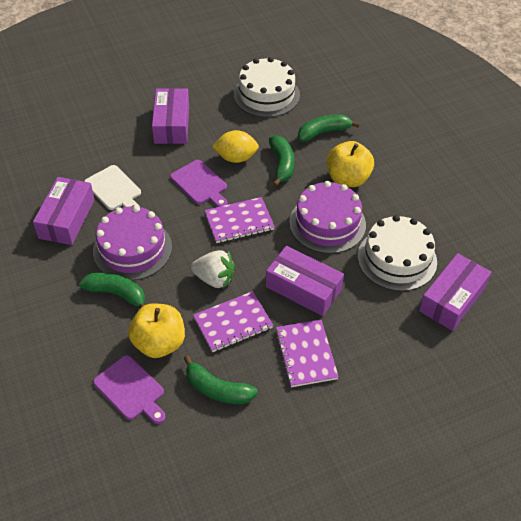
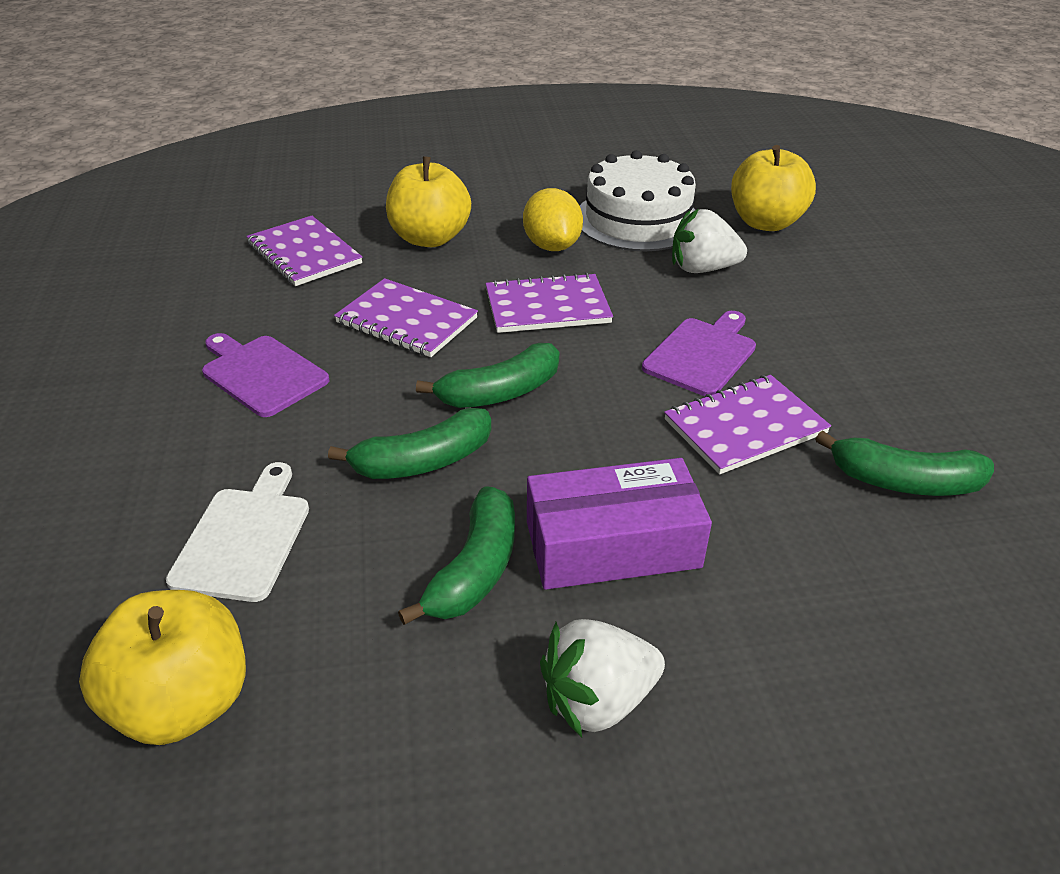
purple box: [33,177,95,245] [152,88,189,144] [266,246,344,316] [419,253,491,331] = 4 -> [527,458,712,590] = 1
purple cake: [93,205,172,281] [289,181,366,254] = 2 -> none = 0
purple notebook: [193,291,273,352] [204,197,275,243] [275,320,339,387] = 3 -> [246,216,362,286] [334,278,478,357] [486,272,613,333] [664,375,831,474] = 4
white cake: [234,57,300,117] [358,215,437,291] = 2 -> [580,150,696,251] = 1
white strawberry: [191,250,235,289] = 1 -> [540,619,665,737] [672,209,747,273] = 2
yellow apple: [128,303,185,358] [327,141,374,187] = 2 -> [79,590,246,745] [386,156,471,247] [731,145,816,231] = 3

